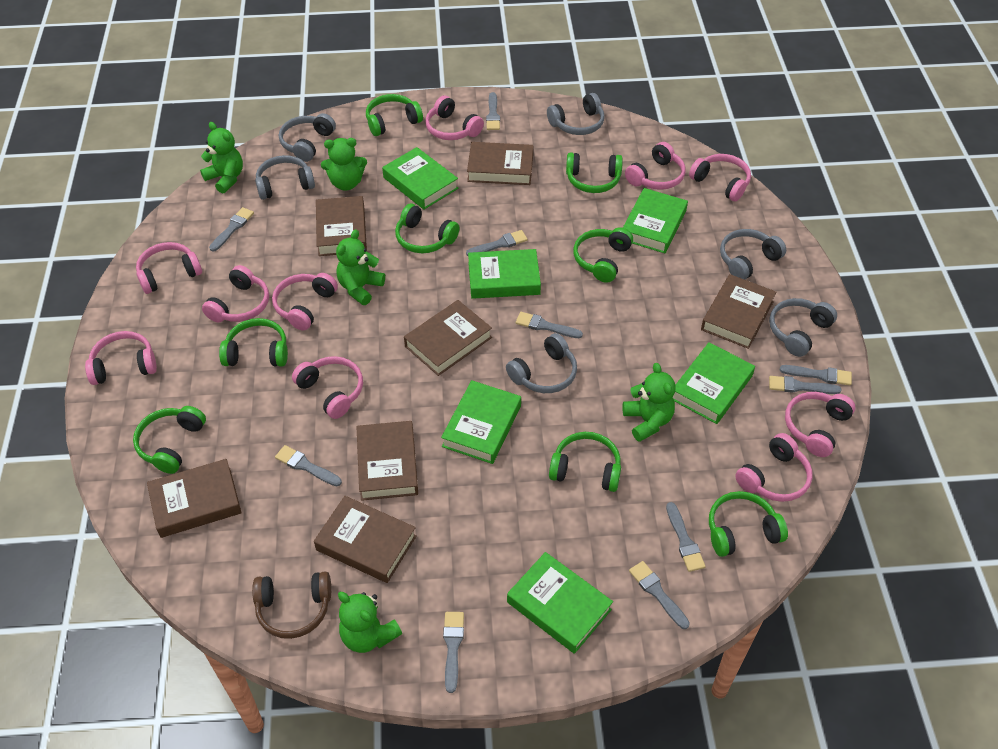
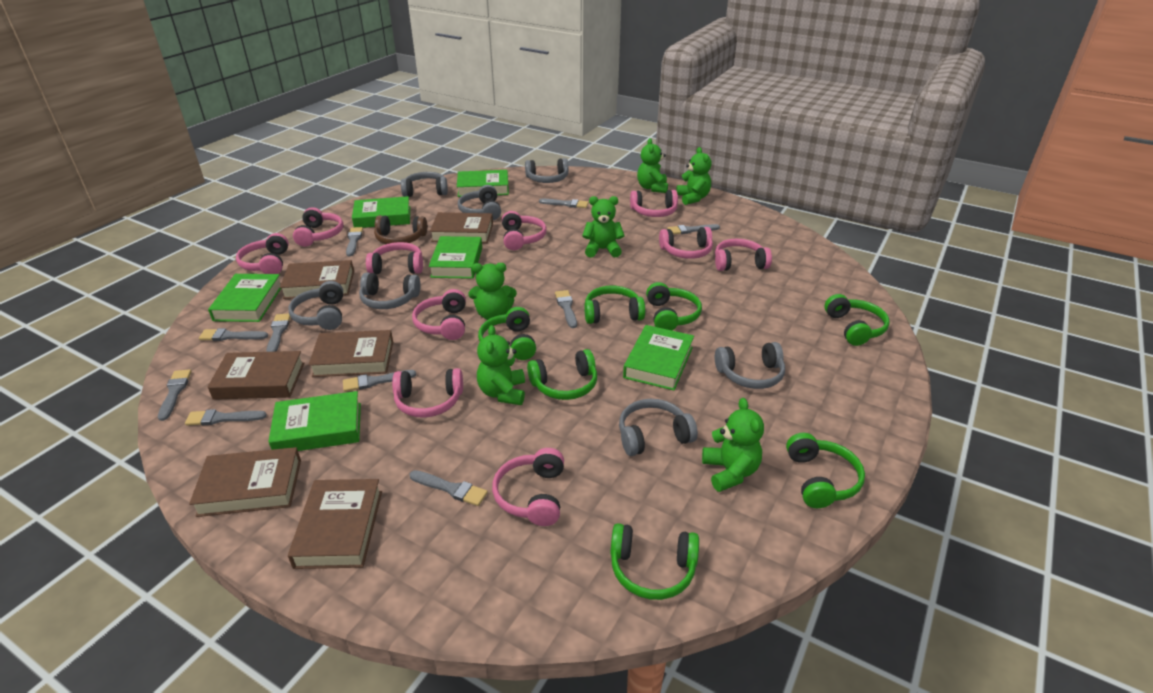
brown book: [147,459,242,538] [314,496,417,583] [316,196,367,256] [356,421,418,501] [404,300,492,376] [467,142,533,185] [701,274,776,349] = 7 -> [189,447,301,517] [208,351,304,400] [280,260,354,299] [288,479,382,569] [308,330,393,377] [430,212,493,243] = 6
green headphones: [133,406,206,474] [219,318,288,367] [366,94,423,136] [395,204,460,253] [549,432,621,492] [566,152,623,193] [573,227,633,283] [709,491,788,557] = 8 -> [478,307,536,360] [527,349,597,400] [584,286,645,324] [610,523,699,600] [646,282,702,330] [786,433,865,508] [824,294,890,346] = 7
green teddy bear: [200,122,243,193] [321,138,367,191] [336,230,385,305] [338,592,402,653] [622,363,676,442] = 5 -> [469,263,517,320] [477,325,525,405] [582,196,625,258] [637,138,668,193] [676,147,711,205] [702,398,764,492] = 6
grey headphones: [255,155,315,200] [279,113,336,162] [506,333,577,393] [547,93,605,135] [720,229,786,280] [769,298,837,357] = 6 -> [288,281,343,330] [359,272,421,309] [401,172,448,197] [458,185,501,220] [525,158,568,183] [619,399,698,456] [715,342,785,389] = 7

